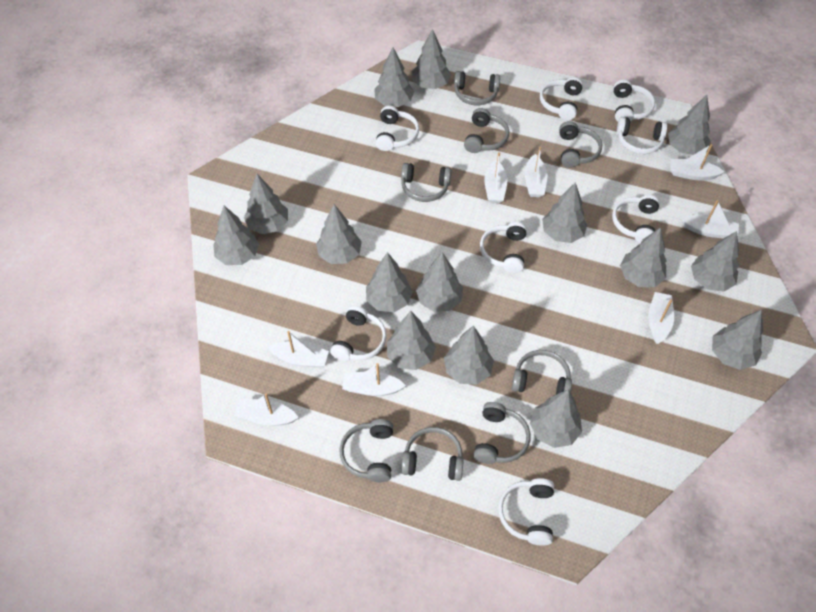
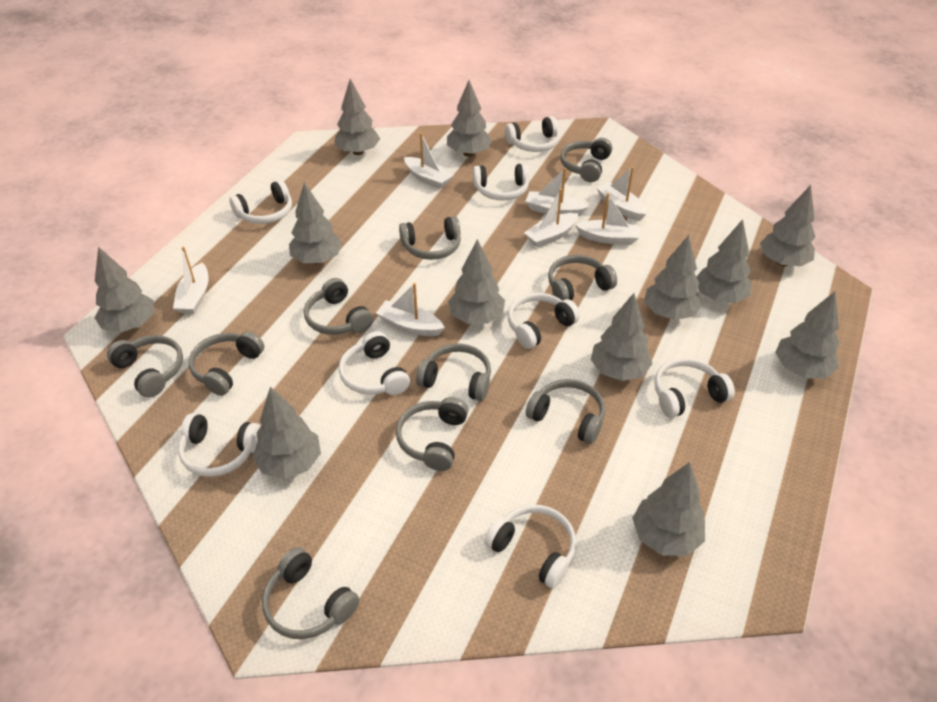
grey headphones: [339,419,393,482] [401,163,451,202] [401,427,464,481] [454,71,500,105] [464,108,509,153] [474,402,531,464] [512,350,572,394] [559,121,602,168] = 8 -> [107,335,183,398] [189,332,264,396] [262,547,359,639] [304,278,373,335] [396,397,468,471] [399,216,461,260] [416,343,491,401] [526,379,605,444] [548,255,617,301] [560,138,612,182] = 10
grey tree: [213,206,259,265] [244,174,288,234] [316,204,362,264] [366,252,413,312] [374,48,414,107] [387,311,436,370] [412,29,451,89] [416,252,463,312] [444,326,494,385] [530,390,582,448] [542,182,587,243] [620,227,667,287] [668,95,710,155] [691,231,739,291] [712,310,763,370] = 15 -> [95,247,154,332] [252,386,321,479] [289,182,342,264] [334,79,380,155] [447,80,492,157] [448,239,505,324] [591,293,652,381] [632,462,705,556] [644,235,702,320] [696,219,752,303] [760,185,815,267] [775,291,839,378] = 12
white boat: [234,394,299,426] [268,331,329,368] [342,363,406,396] [484,152,507,203] [524,147,547,197] [648,292,674,344] [670,144,724,180] [682,200,739,238] = 8 -> [173,246,209,314] [376,283,445,336] [404,133,453,189] [524,189,578,248] [525,168,588,216] [575,193,640,245] [597,166,646,221] = 7

